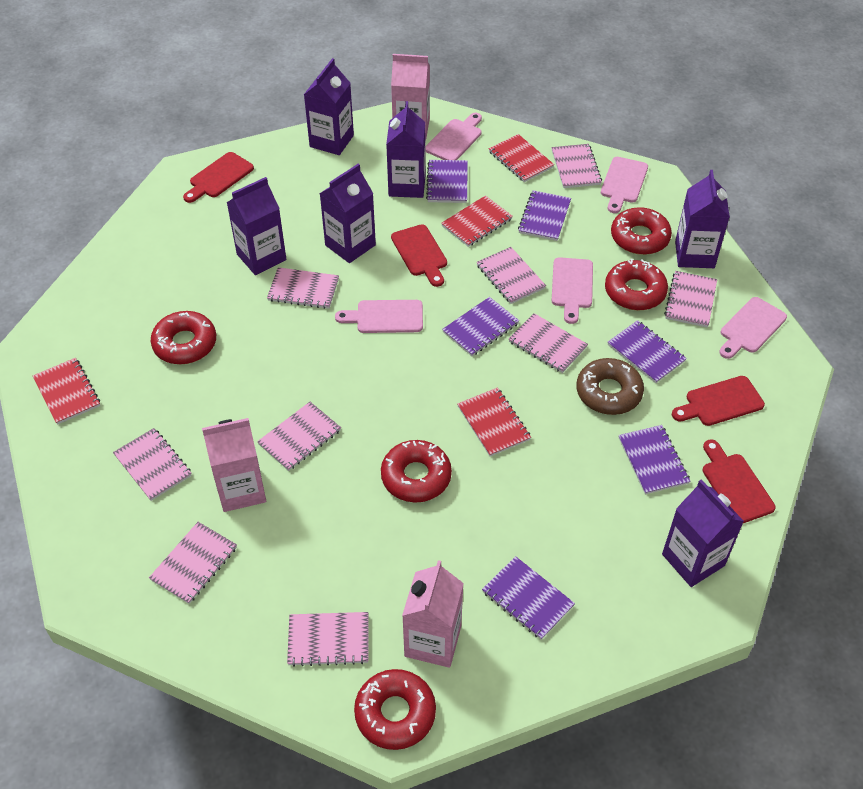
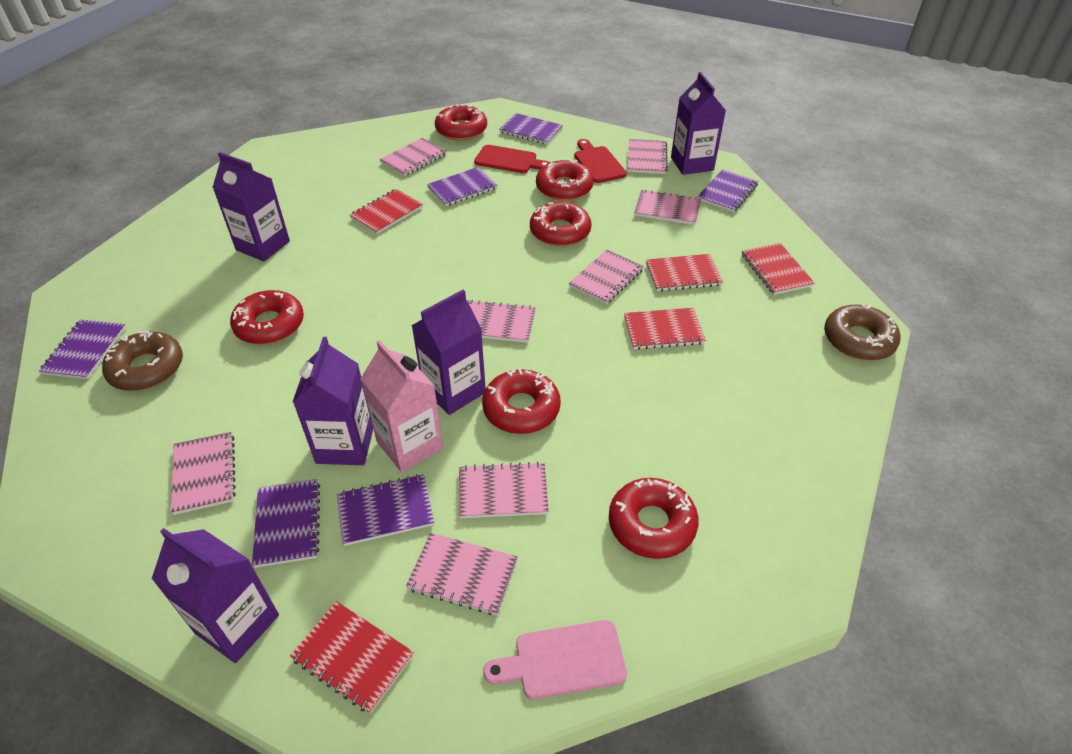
brown donut: [577,358,644,415] = 1 -> [102,331,183,391] [824,304,901,361] = 2
pink carton: [202,418,266,512] [391,54,430,140] [402,560,464,668] = 3 -> [360,340,443,472] = 1
pink cutting board: [335,300,423,333] [426,113,482,160] [552,257,593,324] [601,157,648,213] [719,297,787,359] = 5 -> [483,620,627,700] = 1
pink notebook: [113,428,192,501] [149,522,237,604] [257,402,341,471] [267,267,339,309] [287,612,369,667] [476,247,546,304] [509,313,588,373] [552,144,602,188] [664,271,717,327] = 9 -> [171,432,236,515] [380,138,447,176] [406,533,518,615] [458,462,549,518] [467,300,536,343] [569,250,644,304] [628,139,668,174] [634,190,701,225] = 8
purple carton: [227,177,286,275] [304,58,354,155] [319,164,376,263] [386,101,426,198] [662,479,744,587] [675,170,730,268] = 6 -> [152,528,279,663] [212,152,290,262] [293,337,373,465] [411,289,486,415] [671,72,726,175] = 5
red cutting board: [183,152,254,203] [391,224,447,287] [672,376,765,426] [703,439,776,523] = 4 -> [474,145,550,173] [574,139,627,183] = 2
red donut: [151,311,216,364] [354,669,436,750] [381,440,452,502] [605,259,668,310] [611,207,672,255] = 5 -> [230,290,304,344] [435,104,487,140] [482,369,561,434] [530,202,592,246] [536,160,594,201] [609,478,699,559] = 6
red notebook: [33,358,100,425] [441,195,513,247] [457,387,531,456] [489,134,554,182] = 4 -> [290,601,414,714] [350,189,423,234] [624,308,706,350] [646,254,723,291] [742,243,815,295] = 5

